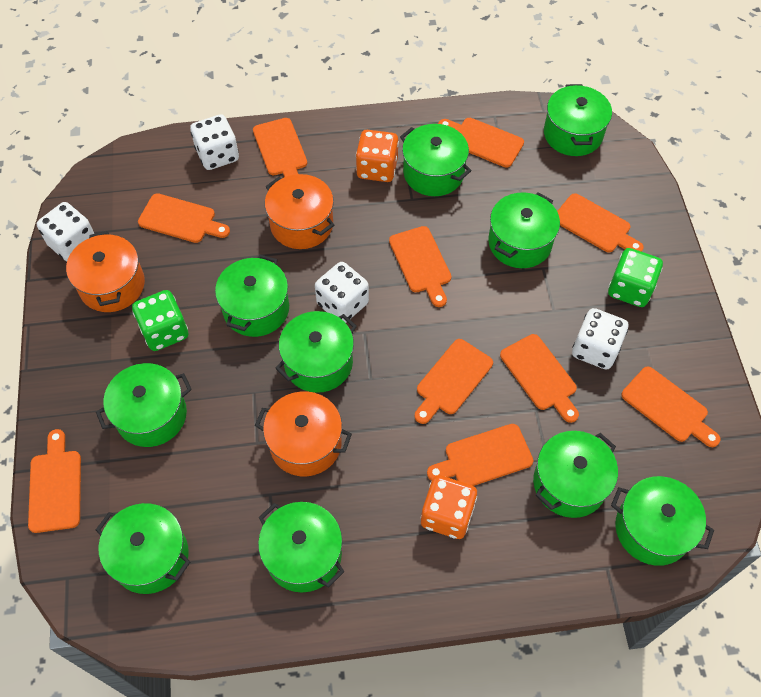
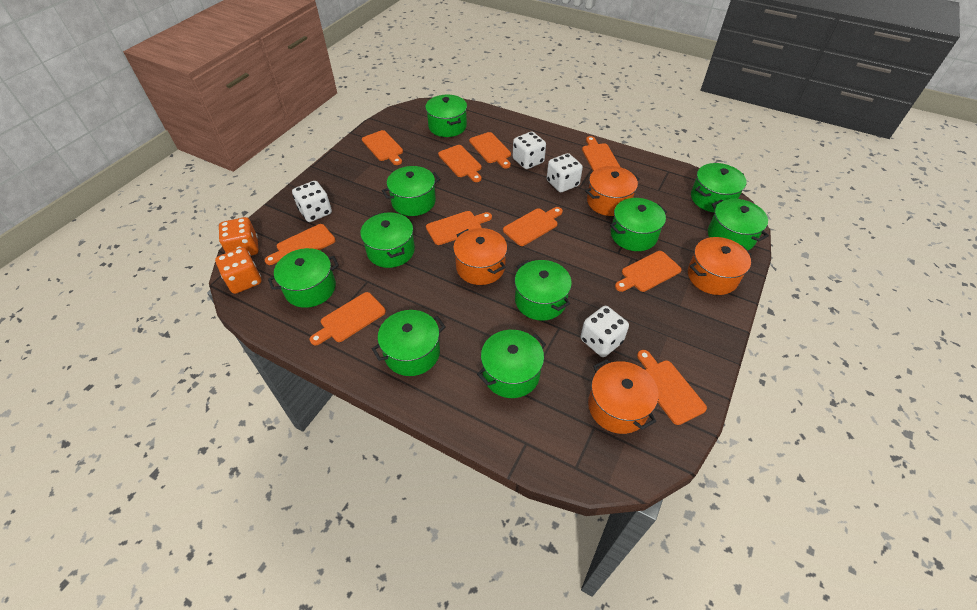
green dice: [132,290,188,351] [608,248,663,307] = 2 -> none = 0
orange pot: [66,231,145,312] [255,391,352,476] [265,174,334,249] = 3 -> [453,228,507,285] [585,166,639,216] [588,359,659,434] [688,237,752,295] = 4

